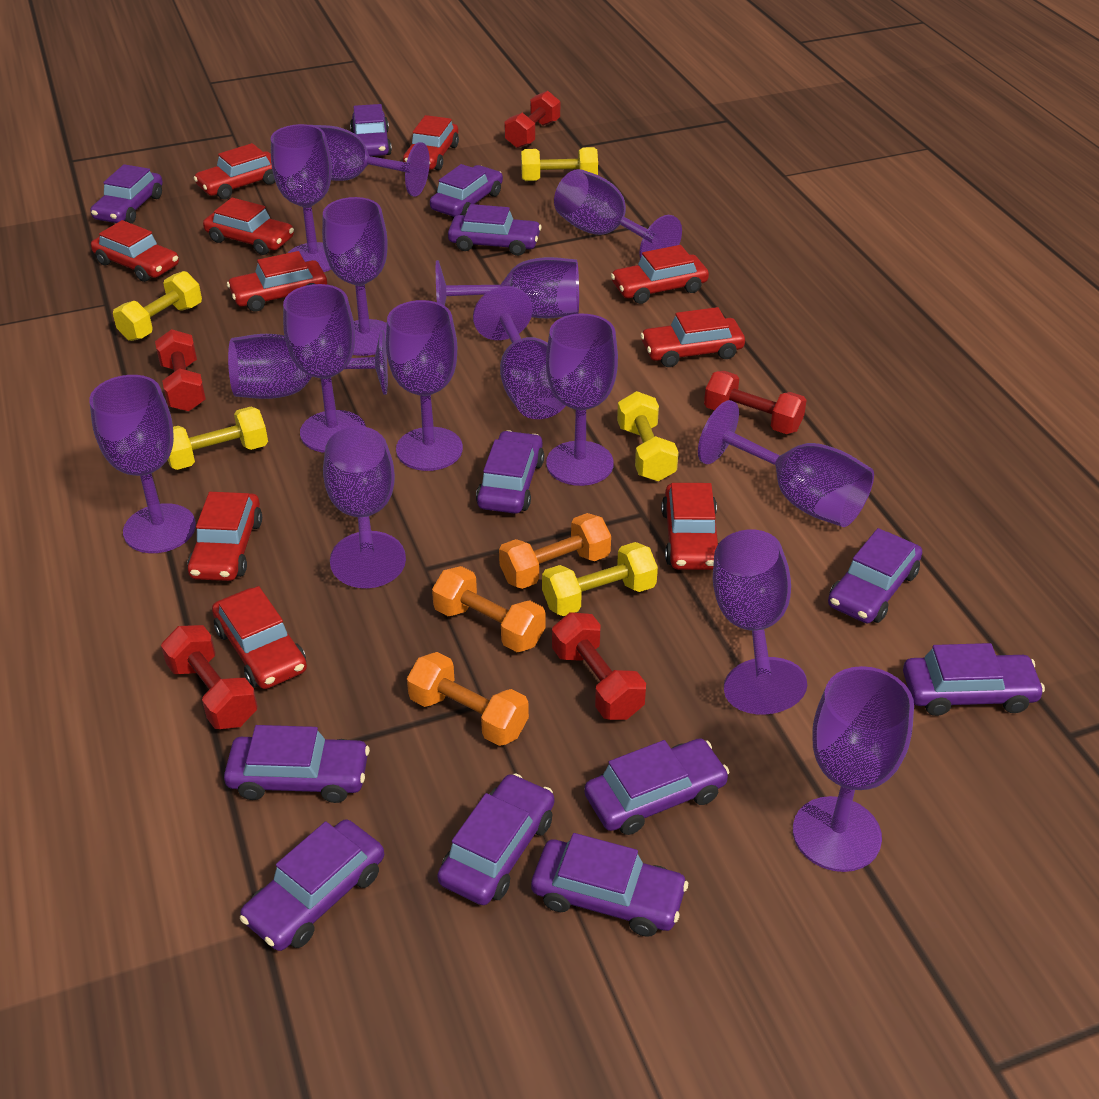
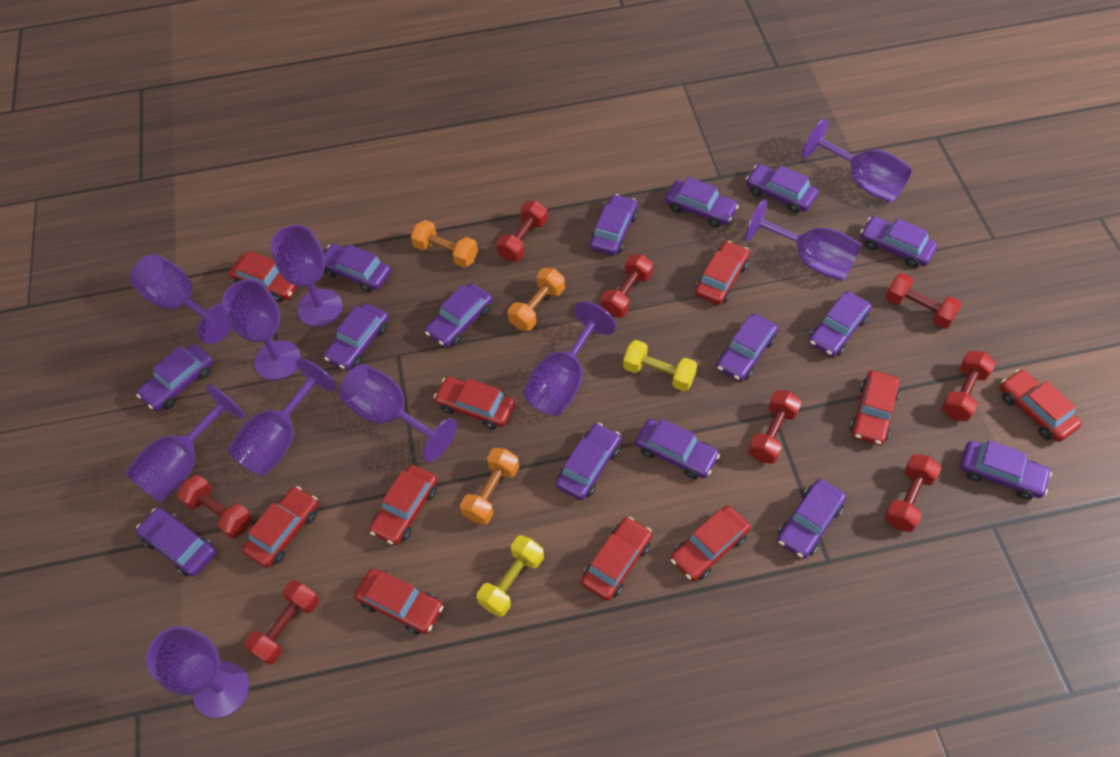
purple car: [90,164,163,224] [224,725,370,803] [240,819,384,951] [350,104,392,156] [430,164,503,217] [437,773,554,905] [448,204,542,256] [476,430,544,514] [531,833,688,937] [584,738,729,835] [828,528,922,623] [903,643,1045,716] = 12 -> [136,508,216,577] [137,344,214,411] [324,244,391,292] [324,303,389,370] [425,283,493,347] [556,423,621,500] [590,194,638,256] [635,419,720,479] [665,177,739,227] [716,314,778,381] [746,164,818,213] [777,479,846,559] [809,291,872,357] [860,216,937,268] [960,440,1052,500] = 15
purple goblet: [89,375,196,553] [228,330,388,399] [271,124,332,272] [283,284,366,453] [312,125,430,197] [322,197,387,356] [323,426,406,588] [386,300,463,471] [436,257,579,318] [473,286,566,419] [546,314,618,486] [554,169,682,259] [698,400,874,527] [713,530,807,714] [793,666,914,872] = 15 -> [124,384,245,502] [130,254,232,344] [146,626,249,718] [222,279,301,380] [227,358,337,477] [271,225,342,327] [339,364,457,462] [523,301,616,416] [745,199,861,281] [802,119,912,203] = 10
red dumbbell: [155,329,206,411] [161,625,258,729] [504,91,560,148] [552,612,646,720] [704,371,807,434] = 5 -> [177,475,252,539] [244,580,319,665] [496,201,548,261] [601,254,653,318] [748,390,802,464] [884,454,941,532] [885,273,962,329] [941,351,996,421] = 8
yellow dumbbell: [113,271,202,341] [168,407,268,470] [521,147,598,181] [542,542,658,616] [617,391,679,481] = 5 -> [477,535,544,617] [623,340,697,391] = 2

